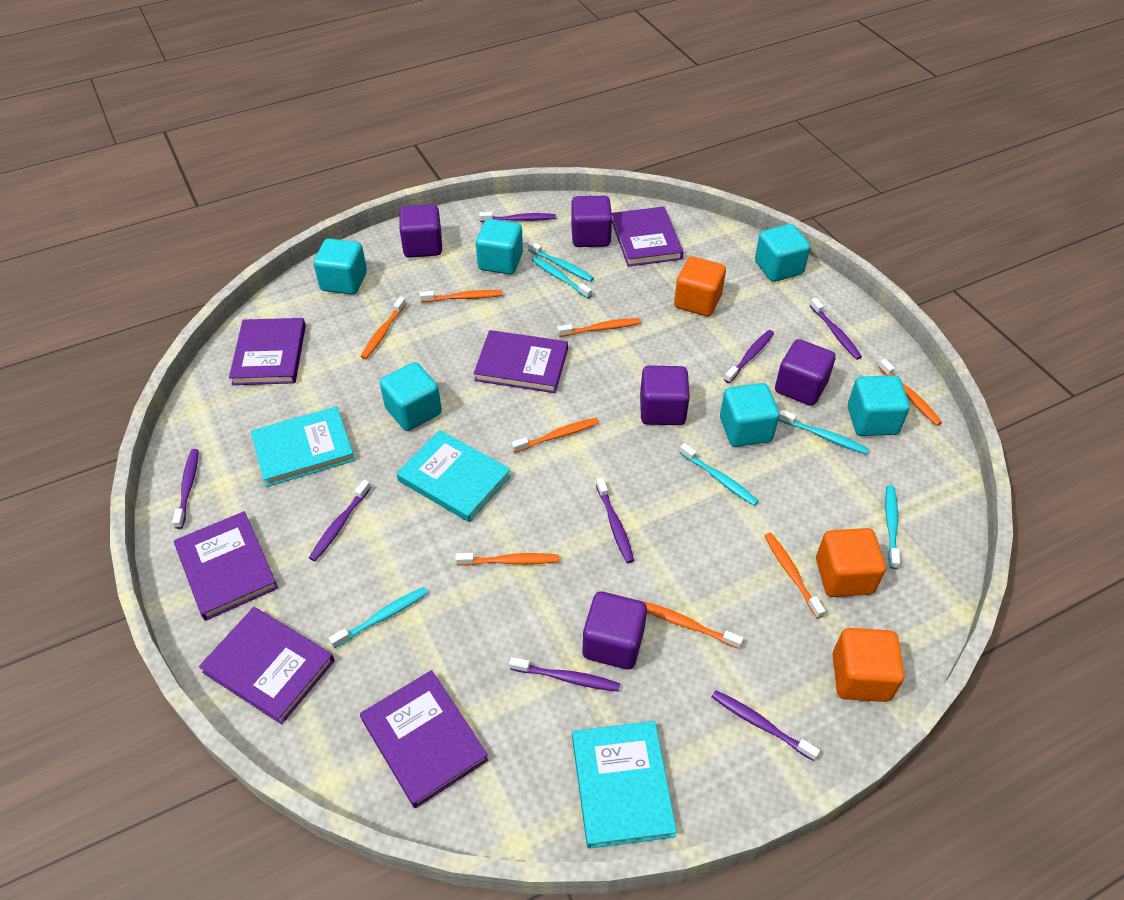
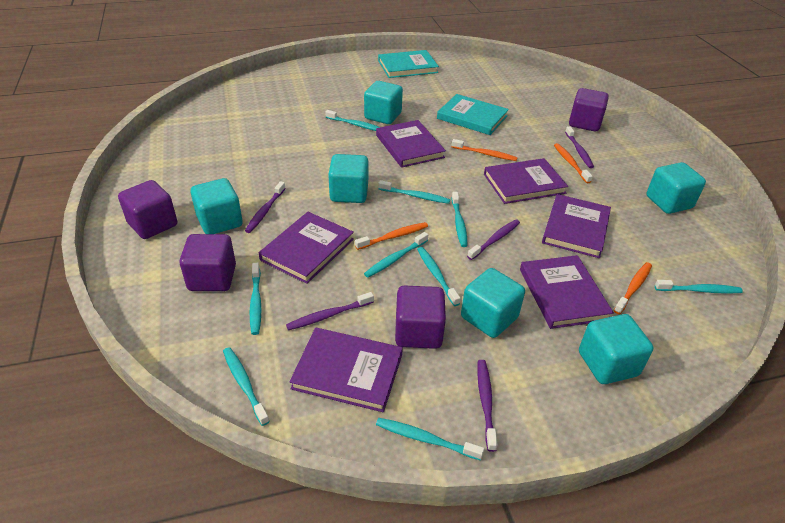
orange cube: [674,256,726,316] [816,528,886,597] [833,628,904,702] = 3 -> none = 0
orange toothbrush: [361,297,406,359] [420,290,503,302] [455,553,559,566] [512,418,599,453] [558,318,641,337] [642,601,743,649] [764,533,825,619] [878,359,942,426] = 8 -> [355,222,428,250] [452,139,518,161] [554,143,593,183] [614,262,652,314] = 4
purple cube: [399,204,442,258] [571,196,612,247] [583,592,647,670] [640,366,690,425] [775,339,836,406] = 5 -> [118,180,177,239] [180,234,236,291] [395,285,446,349] [569,88,609,131] = 4
purple toothbrush: [172,449,199,529] [309,480,371,561] [479,212,556,222] [509,657,620,692] [596,477,634,563] [712,690,820,761] [724,330,774,383] [810,298,862,360] = 8 -> [245,181,286,233] [286,292,374,330] [467,219,520,260] [477,360,498,452] [565,126,594,168] = 5
turquoise book: [251,406,355,487] [397,430,511,522] [572,721,677,849] = 3 -> [378,50,439,78] [437,94,509,135] = 2
turquoise toothbrush: [329,587,428,649] [528,241,594,282] [531,256,592,299] [679,443,759,506] [779,410,869,454] [885,485,900,569] = 6 -> [223,347,270,426] [250,263,262,335] [325,110,380,131] [364,232,428,278] [376,418,484,460] [378,180,450,204] [417,247,461,306] [452,192,468,247] [655,280,743,294] = 9

